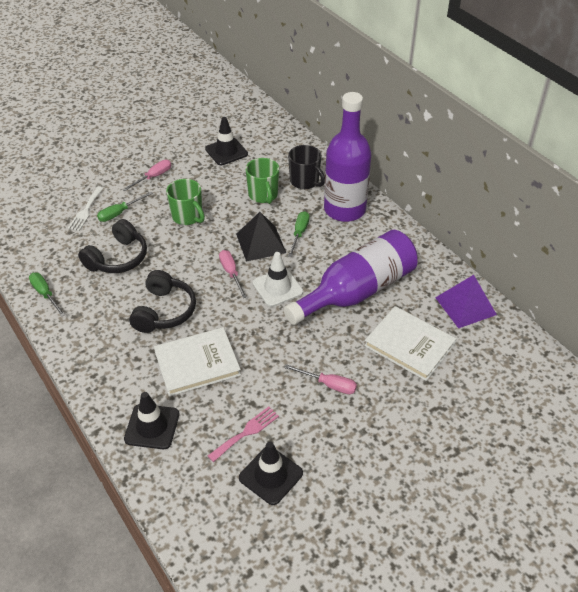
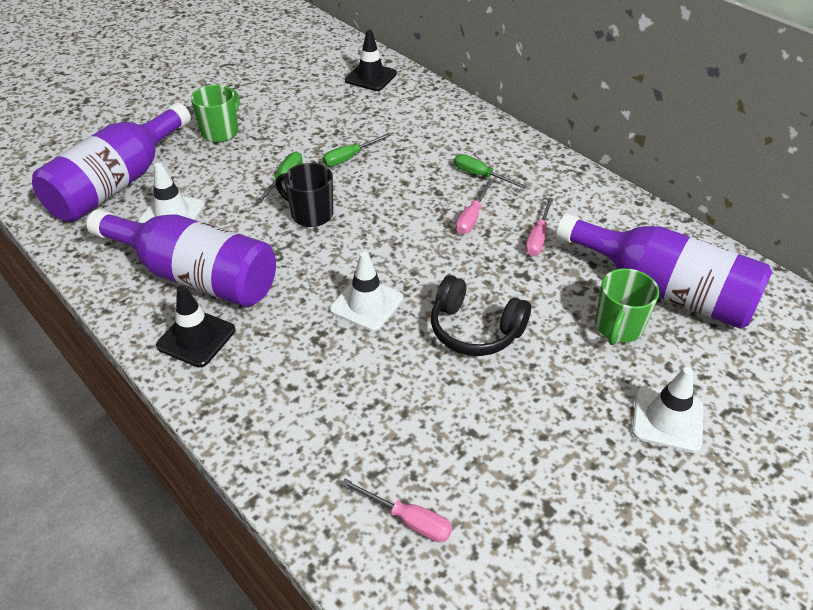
black headphones: [78,219,147,273] [129,270,196,333] = 2 -> [431,275,531,356] = 1
black pyramid: [236,212,286,262] = 1 -> none = 0
black traffic cone: [124,392,179,449] [205,117,248,165] [239,442,303,505] = 3 -> [156,285,235,367] [345,30,397,91] = 2
pink fork: [208,407,279,462] = 1 -> none = 0
purple bottle: [284,230,418,325] [324,92,371,222] = 2 -> [32,103,191,222] [87,209,276,307] [556,213,772,329] = 3
purple pyramid: [435,275,497,328] = 1 -> none = 0
white book: [154,327,241,396] [364,306,456,381] = 2 -> none = 0
white fork: [68,187,104,231] = 1 -> none = 0
white traffic cone: [252,252,303,307] = 1 -> [138,162,205,223] [330,251,403,332] [632,367,704,453] = 3

